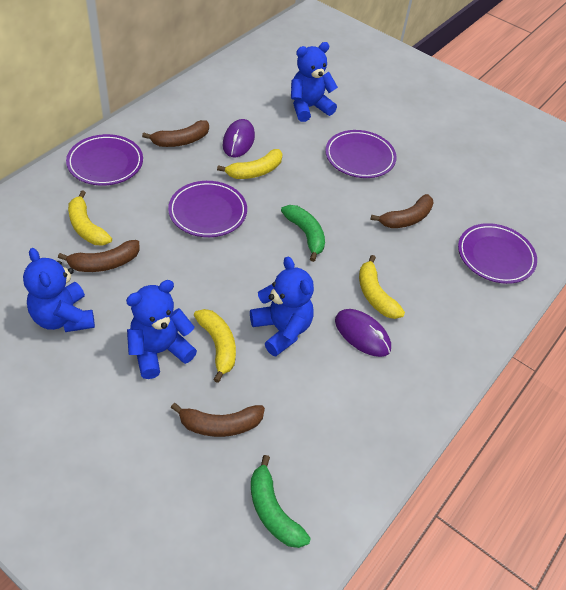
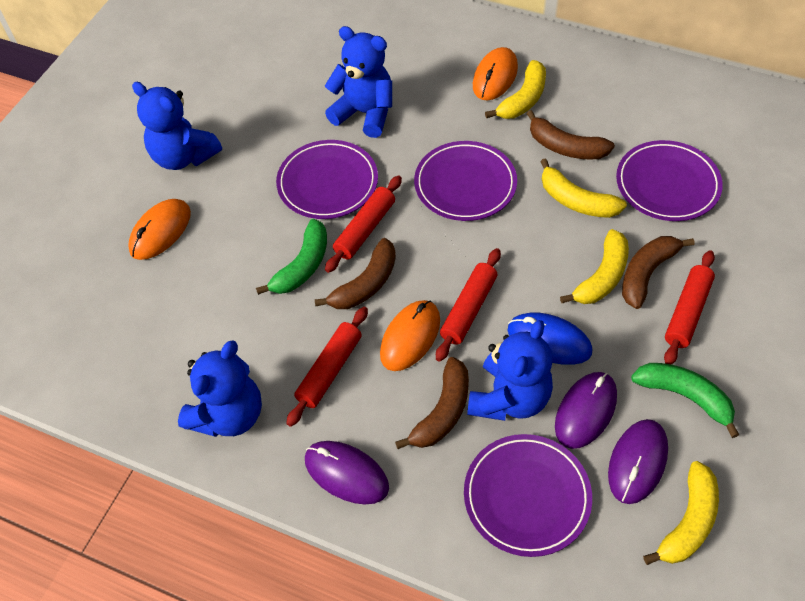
blue mouse: none = 0 -> [507,313,592,365] = 1
orange mouse: none = 0 -> [128,199,191,260] [380,300,440,371] [473,47,518,101] = 3
purple mouse: [223,119,255,157] [335,309,391,357] = 2 -> [305,441,389,504] [555,372,617,449] [608,419,668,504] = 3
red rolling pin: none = 0 -> [286,307,368,427] [325,175,402,273] [436,248,501,362] [664,250,715,365] = 4

